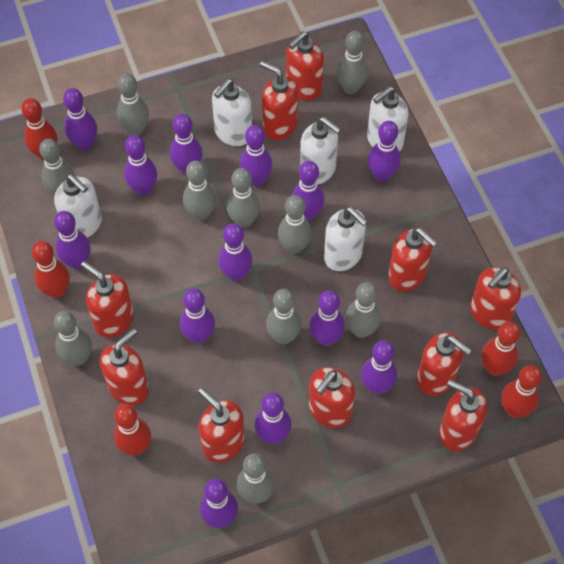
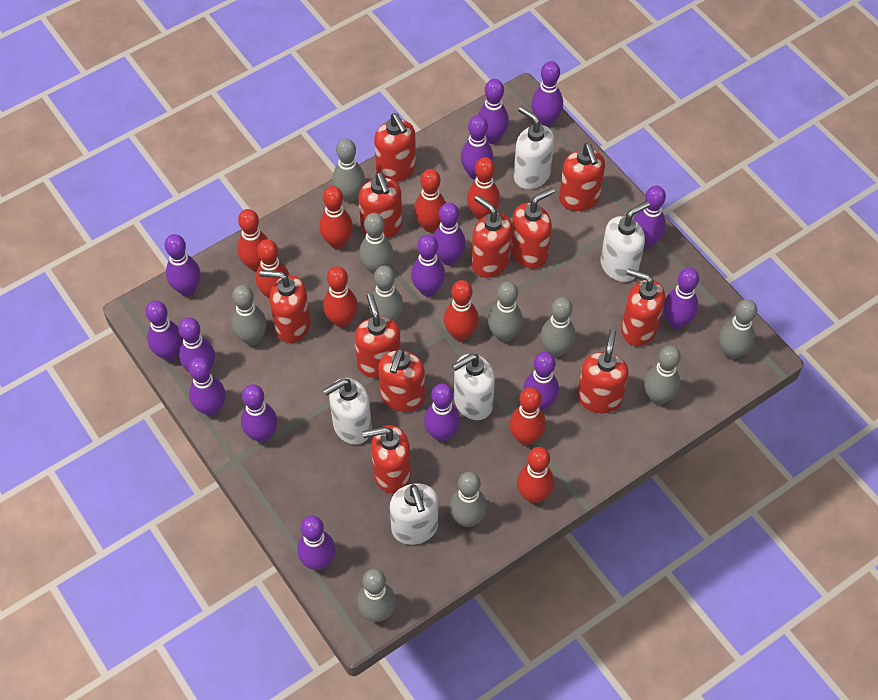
purple bowling pin: [54,211,91,269] [63,88,97,150] [124,135,157,196] [170,114,203,175] [180,288,215,344] [200,479,238,528] [218,223,253,281] [240,125,272,186] [255,392,292,444] [292,161,325,221] [309,290,345,346] [361,340,397,394] [368,121,401,182] = 13 -> [145,301,183,361] [165,234,201,296] [178,317,215,372] [189,357,226,416] [241,384,277,443] [297,516,336,570] [411,234,445,297] [424,383,460,442] [433,202,466,265] [461,115,493,180] [478,79,509,144] [523,352,559,411] [531,61,563,127] [634,186,666,249] [663,268,699,329] = 15
red bowling pin: [21,98,57,160] [32,241,70,298] [114,404,151,456] [482,321,520,376] [501,365,542,418] = 5 -> [237,209,268,272] [256,239,289,299] [319,186,353,249] [323,266,358,328] [414,169,446,232] [444,280,479,341] [467,157,500,220] [509,387,546,445] [517,447,554,503] = 9
red soap dispenser: [81,261,134,338] [100,329,149,406] [198,388,245,463] [260,61,298,140] [286,31,324,101] [309,367,355,428] [388,228,438,292] [417,333,471,396] [439,379,487,451] [470,267,521,330] = 10 -> [260,270,311,343] [354,293,401,378] [358,172,402,239] [363,425,411,494] [374,113,416,182] [378,348,425,412] [472,195,513,278] [511,187,555,269] [559,143,605,211] [577,329,629,413] [621,269,665,346] = 11

